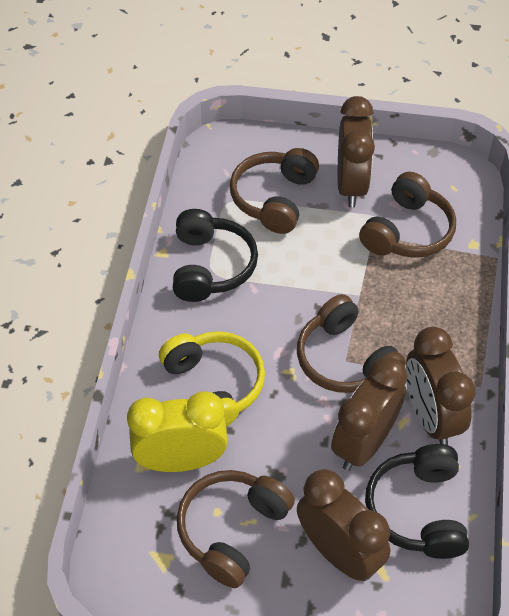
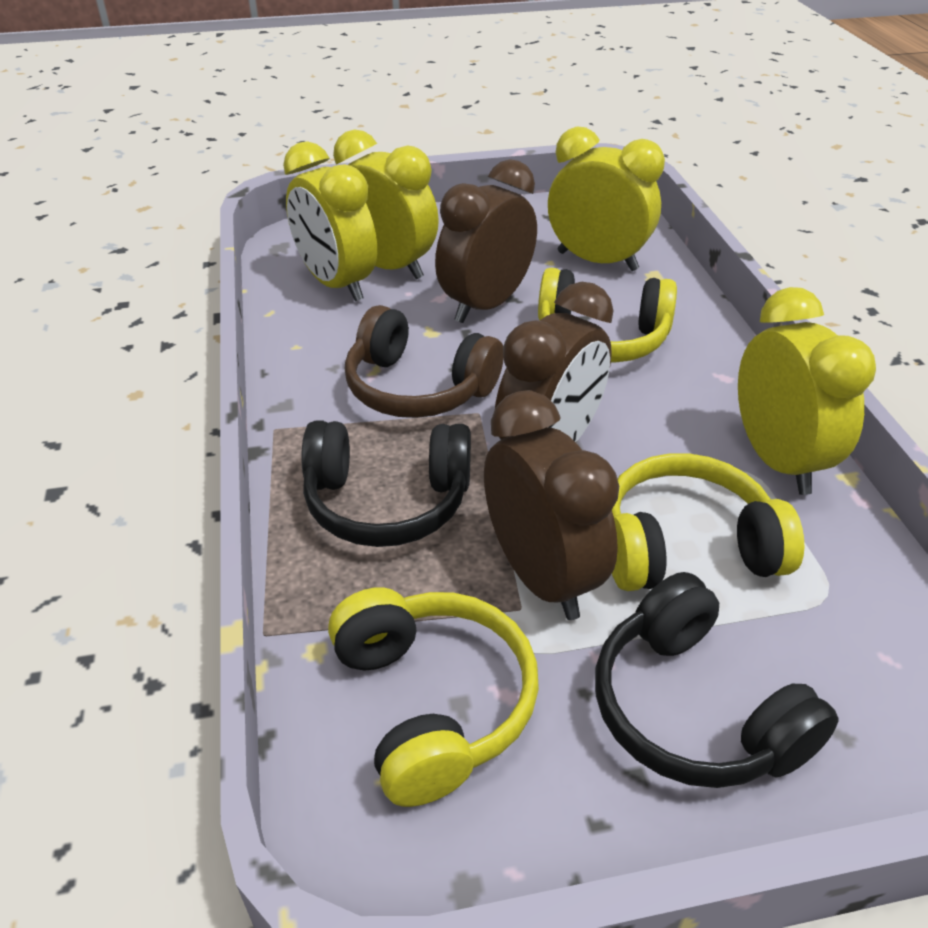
brown clock: [297,469,390,581] [331,357,407,471] [338,96,375,208] [406,327,475,445] = 4 -> [435,159,537,323] [484,390,619,620] [495,282,613,442] = 3
brown headphones: [177,470,295,588] [230,148,319,234] [297,294,406,393] [359,172,456,258] = 4 -> [345,305,504,418] = 1
yellow clock: [127,391,228,472] = 1 -> [283,141,377,301] [333,129,439,279] [548,126,665,271] [738,287,876,495] = 4
yellow headphones: [159,331,265,427] = 1 -> [328,587,539,807] [538,268,677,363] [612,453,804,591] = 3

